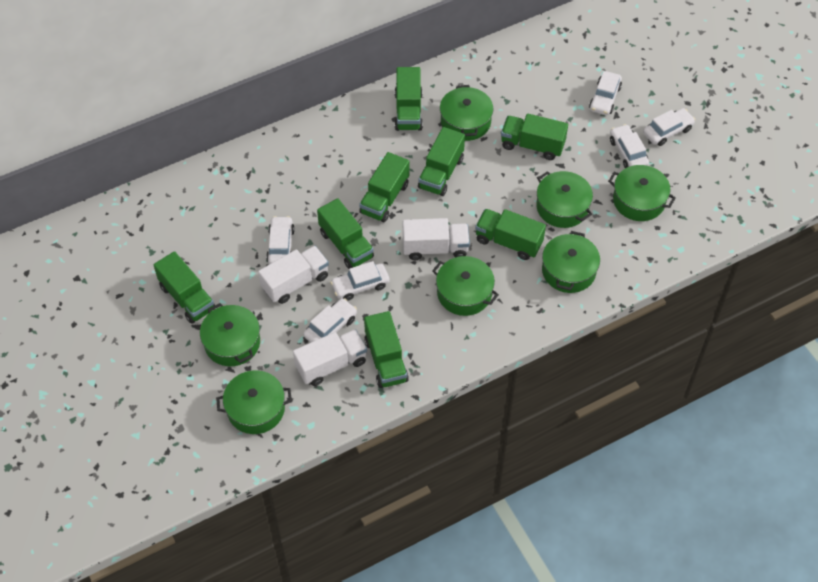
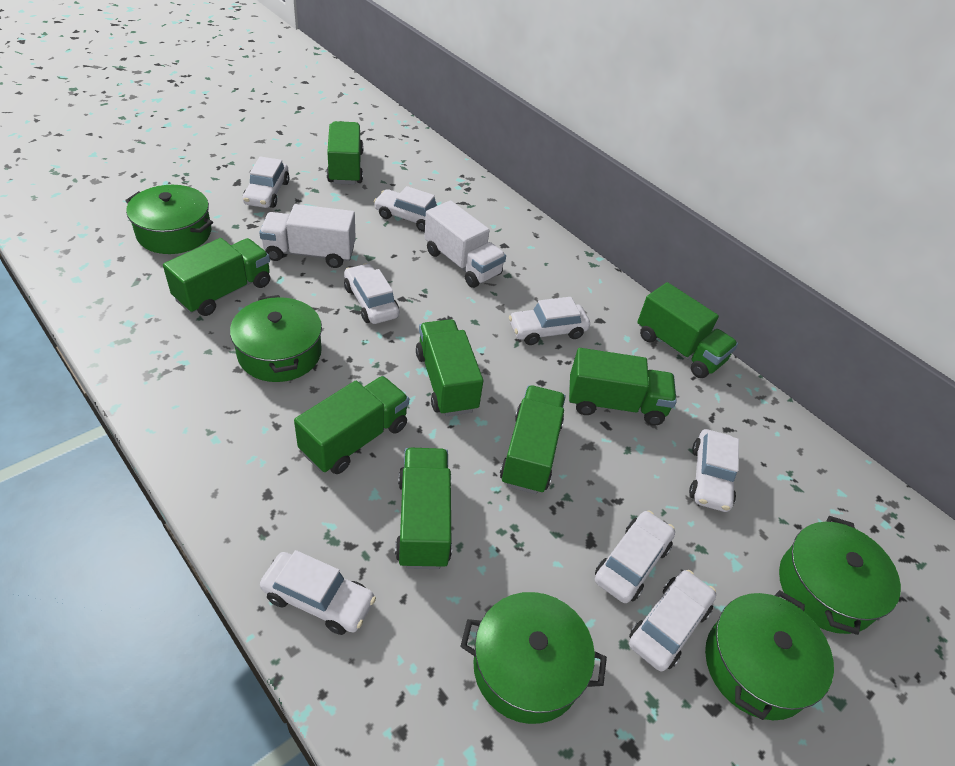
green pot: [200,303,260,366] [216,370,292,434] [432,256,499,316] [440,85,493,141] [536,171,593,228] [542,231,600,293] [608,165,676,221] = 7 -> [125,185,213,254] [230,295,322,382] [460,592,607,724] [705,590,834,720] [779,516,901,635] = 5
white car: [266,216,295,264] [303,298,357,343] [330,261,390,301] [589,71,622,115] [610,124,649,168] [643,108,696,146] = 6 -> [243,156,290,208] [260,550,376,635] [344,263,399,324] [374,186,437,232] [509,297,590,345] [595,510,675,603] [629,570,716,671] [689,429,739,512] = 8
white truck: [258,246,329,304] [293,329,367,386] [403,218,470,260] = 3 -> [259,204,356,268] [424,201,506,288] = 2

